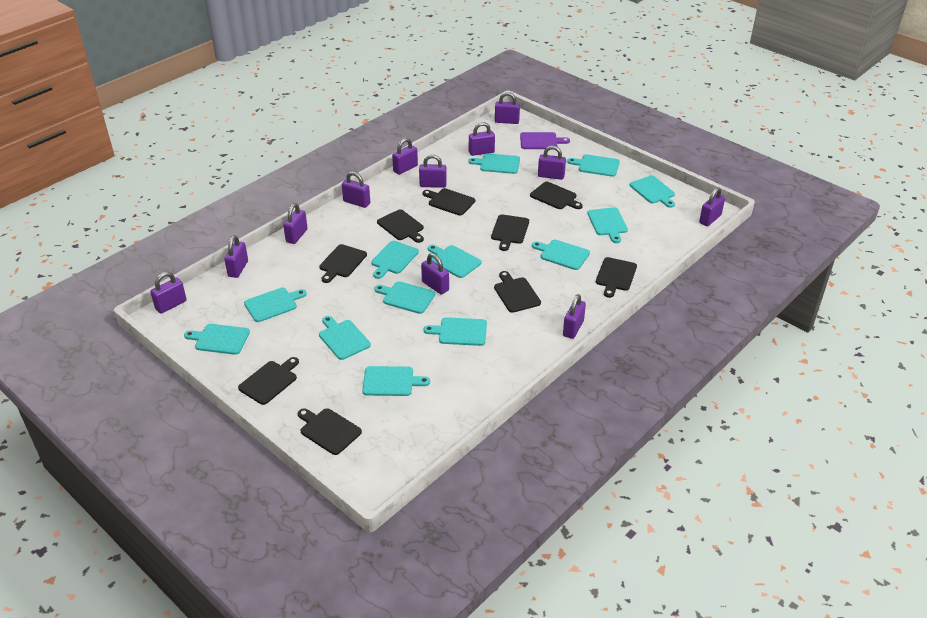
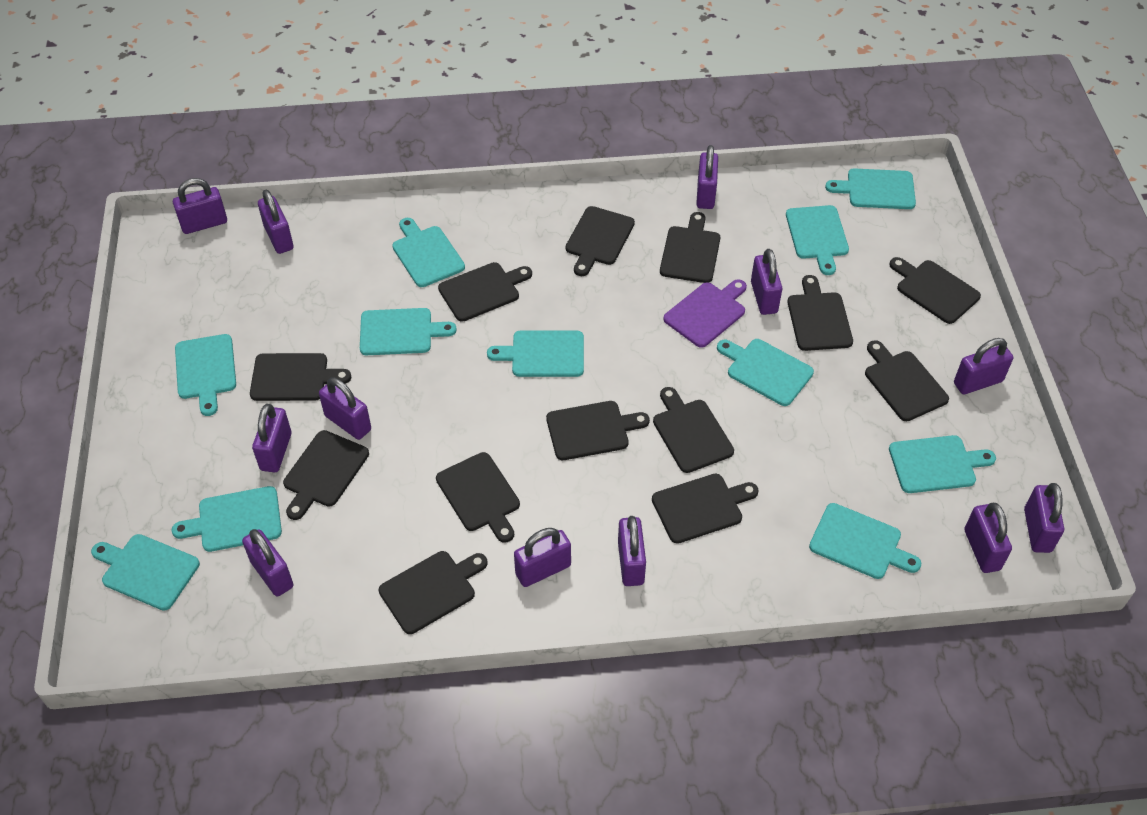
black cutting board: [238,357,299,405] [298,408,362,455] [319,244,367,283] [377,209,424,243] [422,188,475,216] [491,214,529,251] [494,271,541,313] [530,182,583,209] [596,257,637,298] = 9 -> [250,353,351,401] [283,430,369,520] [379,551,488,634] [436,452,520,543] [438,262,532,322] [546,401,650,460] [566,206,635,276] [652,474,759,544] [653,387,734,473] [660,212,720,283] [788,275,853,351] [865,340,949,421] [889,257,981,324] = 13
turquoise cutting board: [184,324,250,355] [244,288,307,322] [319,316,371,360] [362,366,430,396] [371,241,419,279] [374,281,435,314] [424,317,487,346] [428,245,481,278] [468,153,520,174] [532,240,590,270] [567,154,620,177] [587,207,628,243] [630,175,675,208] = 13 -> [91,534,200,611] [172,486,282,552] [175,334,236,416] [360,308,457,355] [392,218,465,287] [487,330,584,377] [717,339,814,406] [786,205,849,275] [809,503,921,579] [825,168,916,209] [889,435,996,493] = 11

